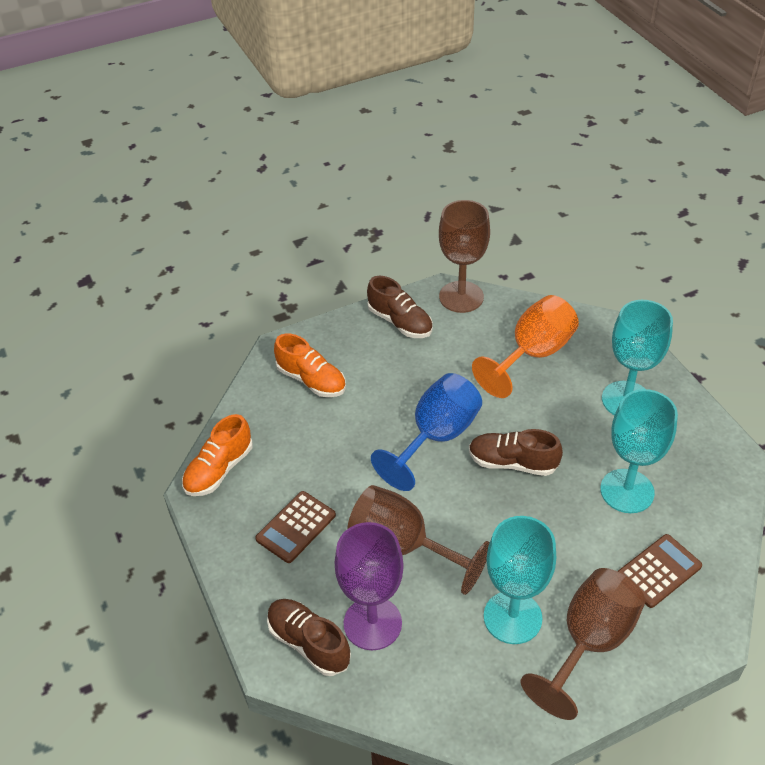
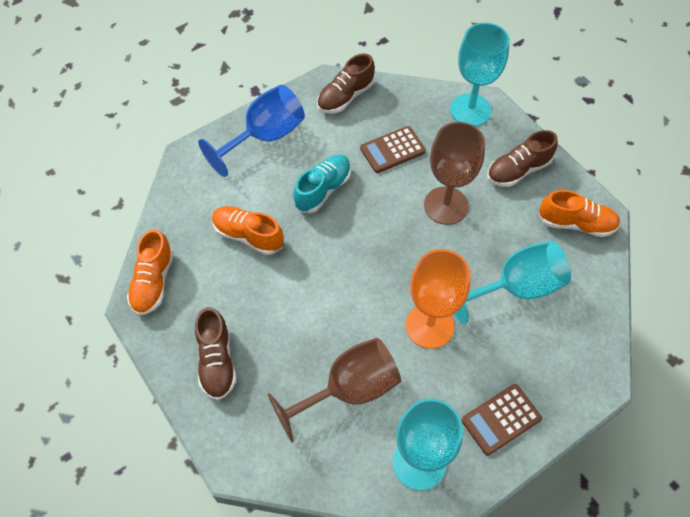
brown goblet: [347,485,490,595] [439,200,490,313] [521,568,645,720] = 3 -> [267,338,401,442] [424,122,485,225] = 2
orange shoe: [182,414,253,496] [274,334,346,397] = 2 -> [127,229,174,316] [212,206,284,255] [538,190,620,237] = 3
purple goblet: [334,522,404,650] = 1 -> none = 0
turquoise shoe: none = 0 -> [293,155,351,213] = 1

